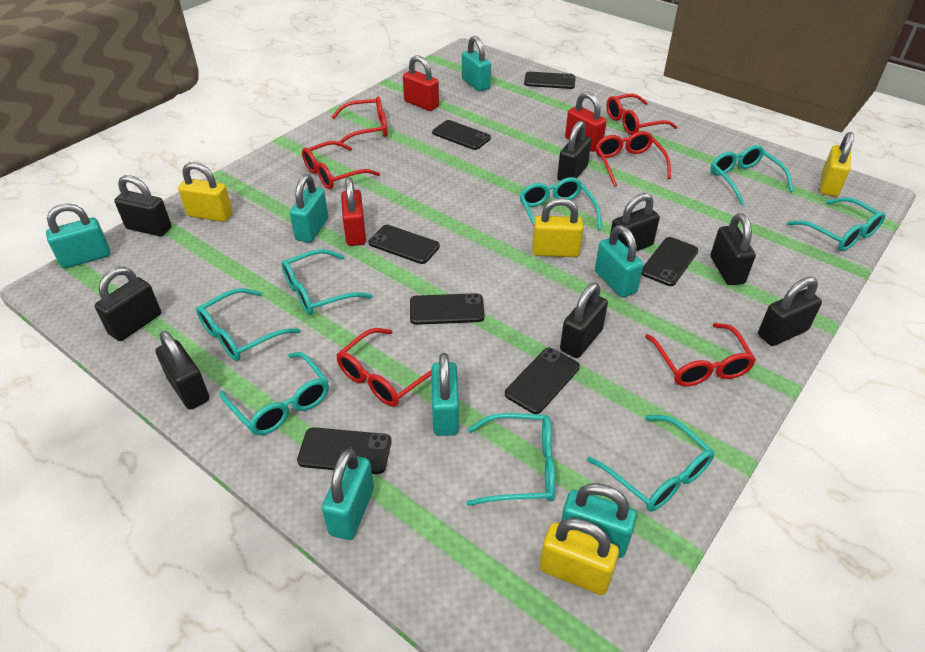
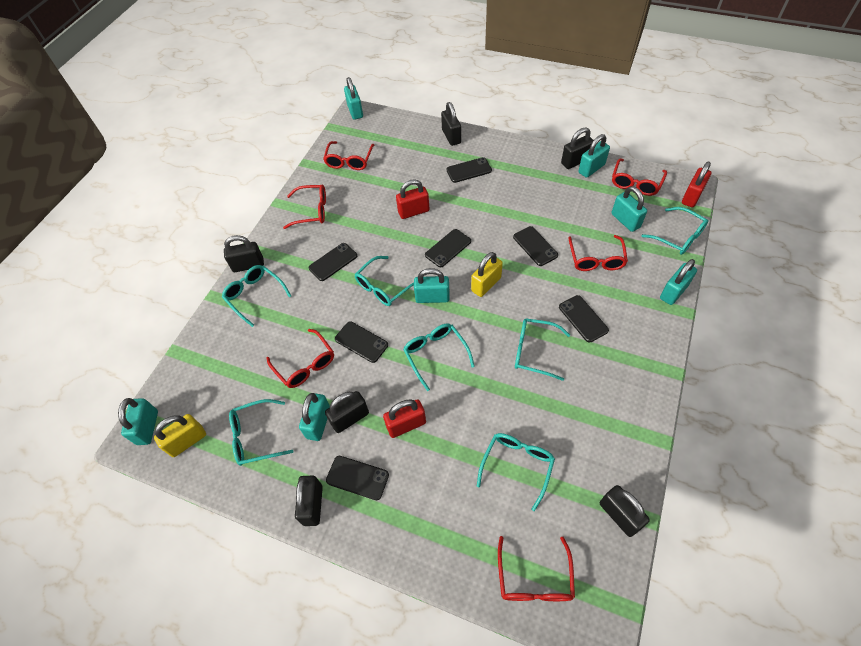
black padlock: [95,267,161,341] [114,175,172,236] [156,331,210,410] [557,121,591,181] [560,283,608,358] [609,193,660,252] [711,213,756,285] [758,277,822,346] = 8 -> [224,235,264,272] [295,476,323,526] [325,391,369,433] [441,102,461,146] [561,127,594,169] [600,485,650,537] = 6
turquoise glasses: [196,288,300,361] [220,352,329,435] [281,249,373,315] [466,413,555,506] [519,177,602,230] [587,415,714,512] [710,145,794,205] [787,197,885,251] = 8 -> [222,265,291,327] [229,399,293,466] [354,256,414,306] [403,324,475,391] [477,433,555,511] [515,318,570,381] [641,207,709,255] = 7
yellow padlock: [178,162,233,222] [532,198,583,257] [540,518,619,595] [820,132,854,197] = 4 -> [154,414,206,457] [471,252,503,297] = 2

